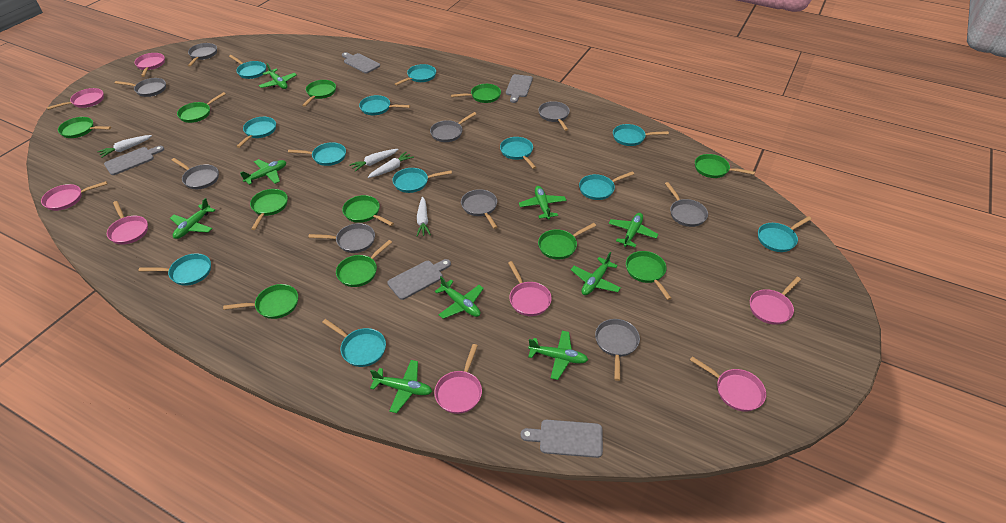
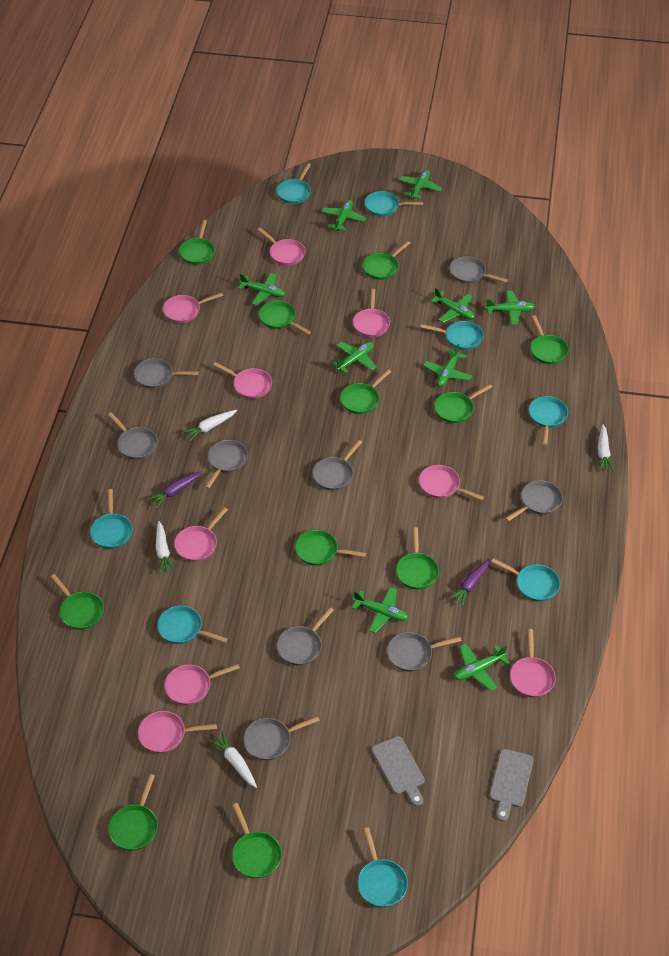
grey cutting board: [104,146,164,175] [342,52,380,73] [387,259,451,300] [506,74,533,103] [521,420,603,458] = 5 -> [372,736,425,806] [490,749,534,821] = 2
pink pan: [41,181,108,211] [47,88,104,110] [107,201,148,245] [134,53,165,77] [434,344,482,414] [508,261,552,316] [690,356,766,412] [750,277,801,325] = 8 -> [138,711,217,753] [163,292,223,323] [165,664,240,705] [174,507,228,562] [213,362,272,399] [258,228,305,266] [353,289,390,337] [419,465,484,500] [510,629,556,697] = 9
purple carrot: none = 0 -> [147,471,202,508] [449,558,490,607] = 2
turquoise pan: [138,254,211,286] [229,55,266,79] [236,117,276,148] [288,142,346,166] [322,319,386,367] [359,95,410,115] [392,168,452,193] [395,64,436,86] [500,137,536,169] [579,171,634,200] [613,124,669,146] [758,216,812,252] = 12 -> [90,489,132,549] [157,606,228,644] [277,163,311,204] [358,827,408,907] [364,191,423,216] [420,321,484,350] [491,558,560,601] [529,396,568,445] = 8

